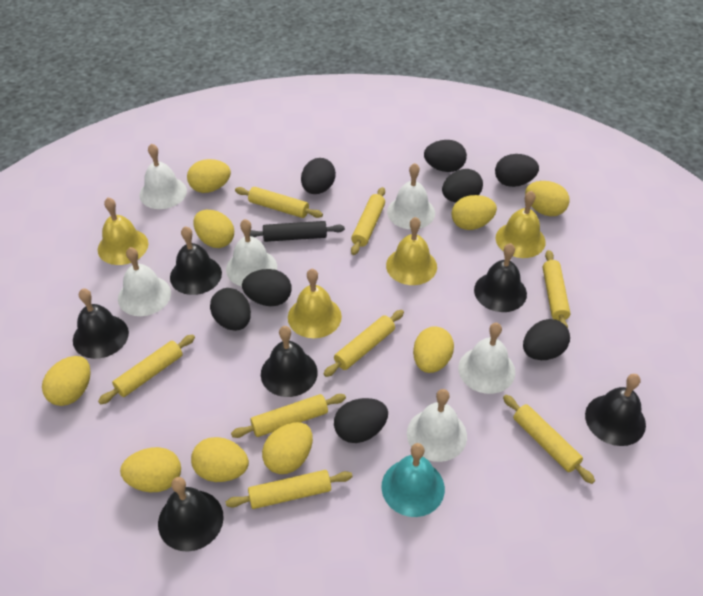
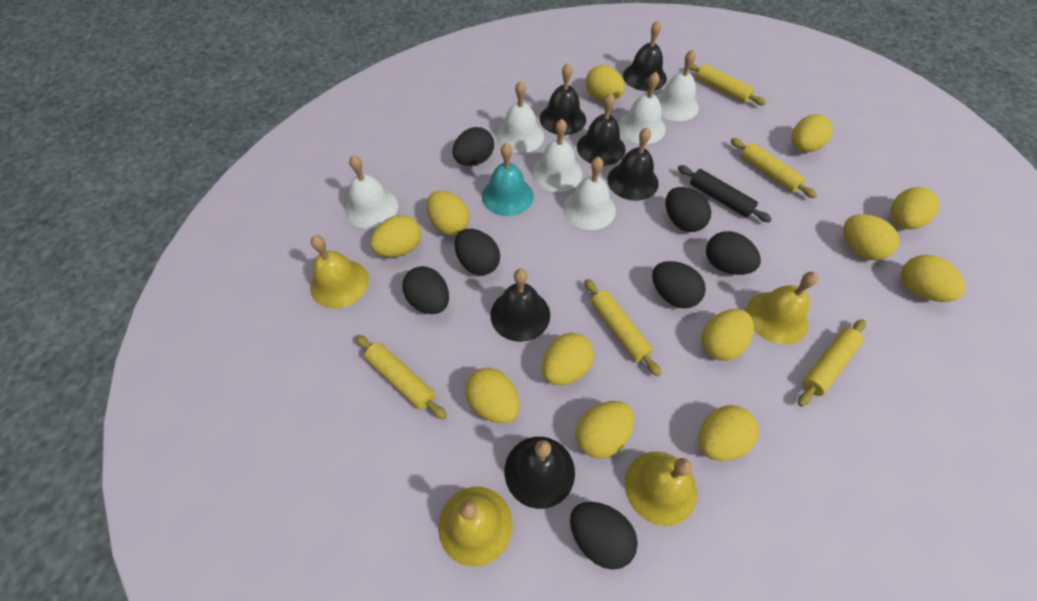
black egg: [210,288,251,331] [242,269,292,306] [301,158,336,194] [334,398,388,443] [424,140,467,172] [442,169,483,203] [495,154,539,187] [523,319,570,360] = 8 -> [402,266,449,314] [453,127,494,166] [455,229,500,275] [570,502,638,570] [652,261,706,309] [665,187,711,232] [706,231,761,275] = 7
yellow egg: [42,356,91,406] [120,447,181,492] [187,159,231,193] [191,437,249,482] [193,210,234,248] [262,422,313,474] [413,326,454,373] [451,195,497,230] [525,181,569,216] = 9 -> [370,215,421,257] [426,190,470,235] [465,368,519,423] [542,333,594,385] [575,401,634,459] [586,65,625,101] [698,405,759,461] [701,309,754,361] [791,114,833,152] [843,214,899,260] [891,187,939,229] [901,255,965,302] = 12
yellow rolling pin: [98,334,195,404] [226,470,353,509] [231,394,346,438] [235,187,323,218] [324,310,404,377] [351,187,385,255] [503,395,595,484] [543,250,570,328] = 8 -> [355,335,447,420] [584,279,661,376] [689,63,766,105] [730,138,817,198] [798,319,866,407] = 5

